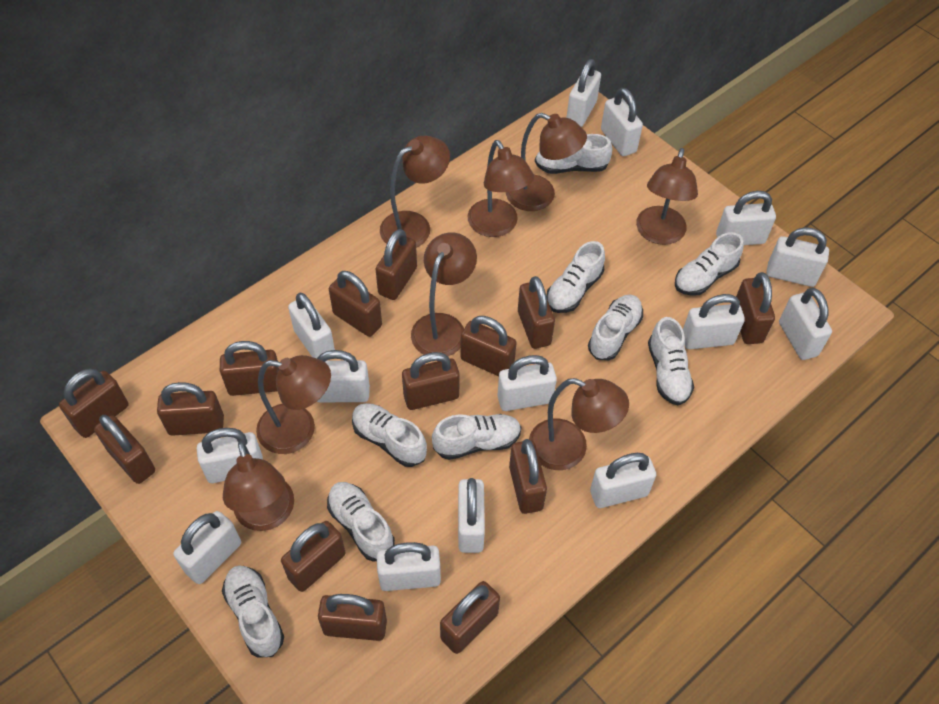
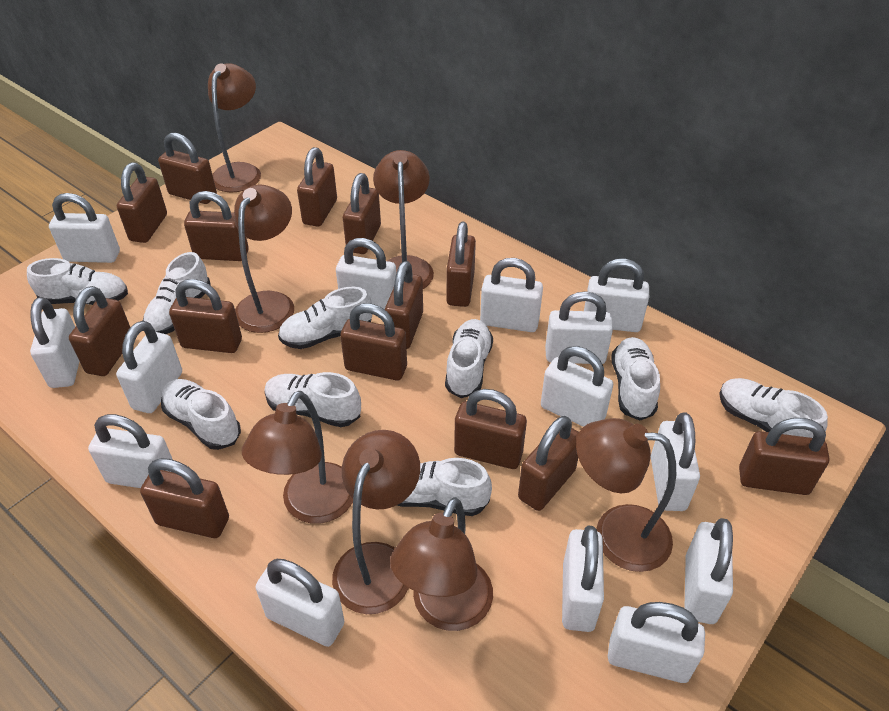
brown lamp: [223,441,294,531] [256,355,331,454] [380,136,450,248] [411,232,477,356] [468,140,534,237] [506,113,587,211] [529,378,629,470] [636,148,698,245] = 8 -> [208,63,261,193] [234,185,294,333] [242,391,353,524] [332,430,420,614] [373,150,434,289] [390,497,493,631] [576,418,676,572] = 7

